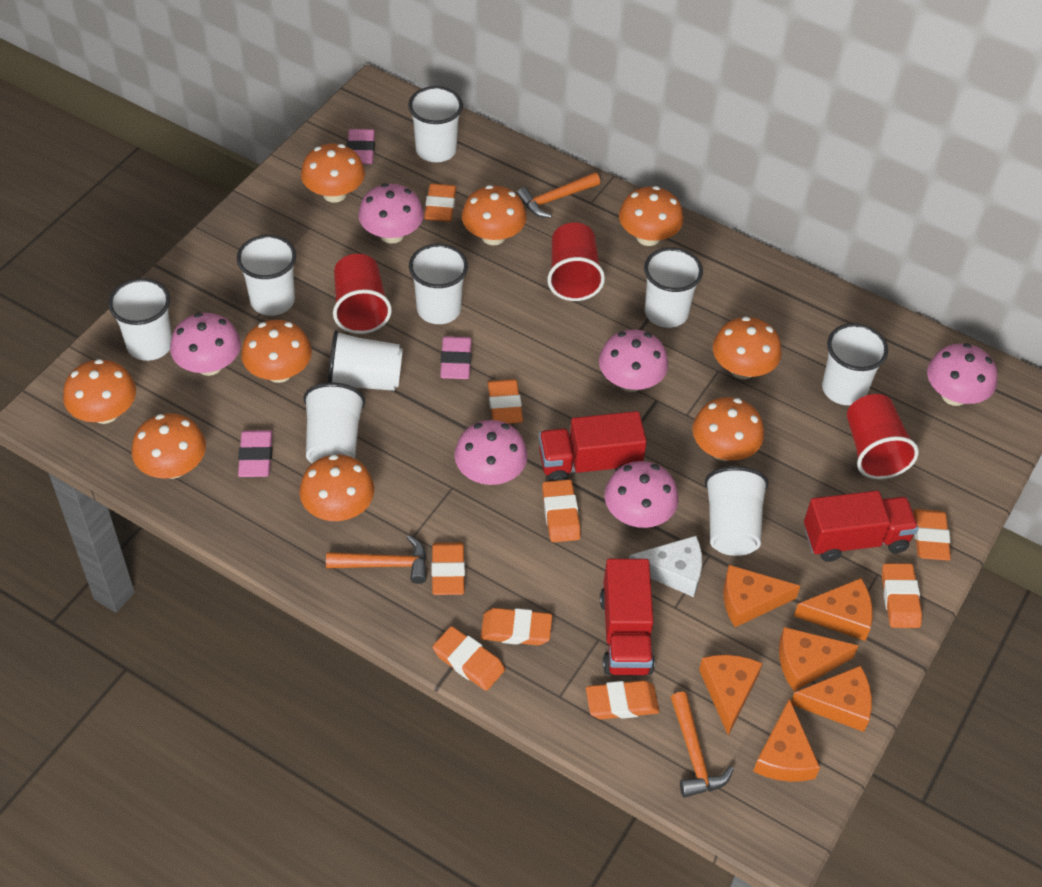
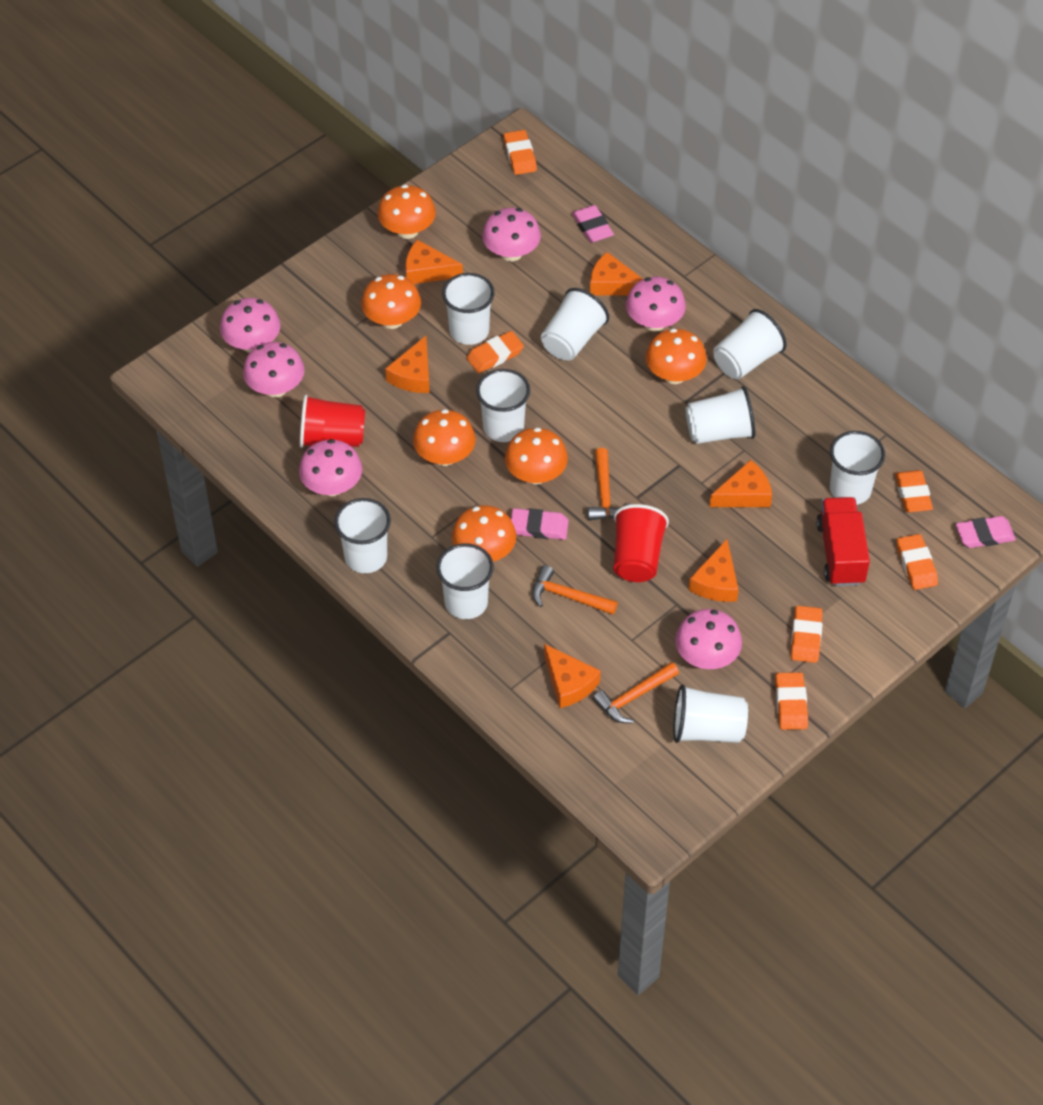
orange eraser: [424,183,456,222] [431,543,465,595] [432,626,505,691] [481,608,552,645] [488,379,523,424] [542,480,581,542] [586,680,659,720] [882,563,922,628] [914,509,951,561] = 9 -> [467,331,524,373] [503,130,537,175] [775,672,808,730] [791,606,823,663] [895,470,933,512] [897,534,938,590] = 6
orange mushroom: [63,359,136,424] [132,413,206,479] [241,320,312,383] [300,455,374,521] [301,144,365,203] [462,185,527,245] [619,186,683,246] [692,397,764,461] [713,316,782,379] = 9 -> [361,274,421,329] [378,184,436,239] [413,409,476,466] [452,505,516,562] [505,427,568,485] [645,328,707,384] = 6
red cup: [333,254,392,334] [547,223,605,301] [847,394,919,480] = 3 -> [300,394,365,448] [613,504,669,582] = 2
red truck: [539,411,647,481] [600,558,655,675] [804,491,919,562] = 3 -> [816,497,870,586] = 1
white cheese: [629,536,702,597] = 1 -> none = 0

